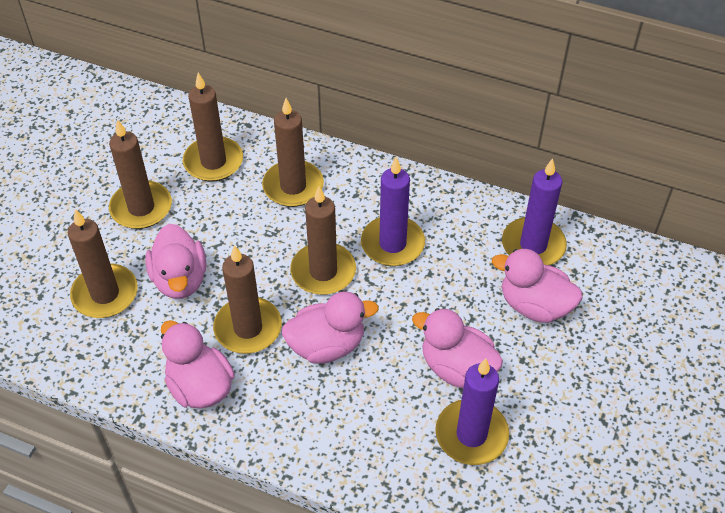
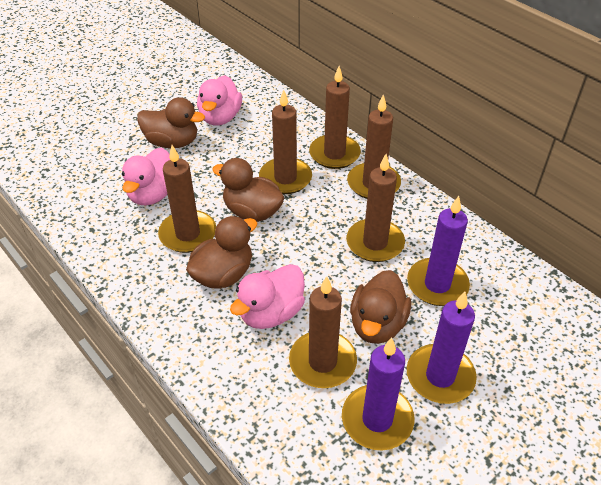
brown duck: none = 0 -> [137,97,205,148] [186,216,257,289] [212,158,285,222] [350,270,411,344] = 4
pink duck: [145,224,206,299] [161,320,235,409] [282,291,379,363] [412,308,503,388] [492,249,582,323] = 5 -> [122,148,170,205] [197,75,242,126] [230,264,305,329] = 3

